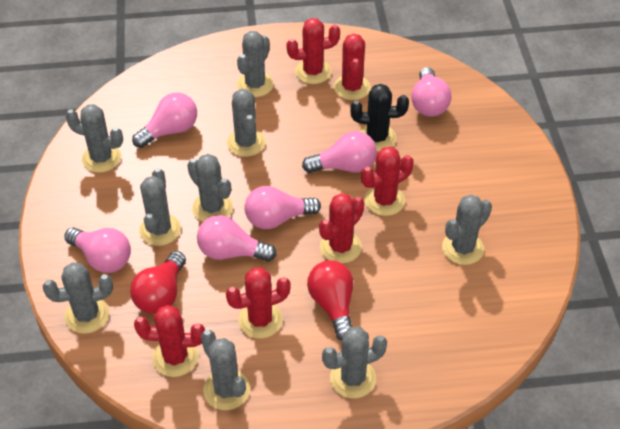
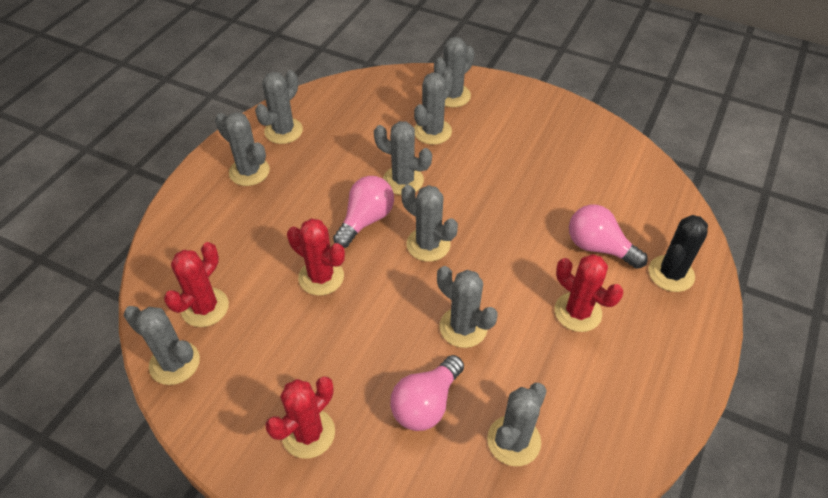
pink light bulb: [64,227,131,273] [132,93,197,148] [197,215,276,262] [245,186,321,229] [302,131,377,173] [411,67,451,117] = 6 -> [333,176,394,248] [390,355,464,431] [569,205,648,269] = 3
red cactus: [134,305,205,377] [226,268,291,338] [286,18,340,84] [319,193,364,264] [334,34,371,100] [361,147,414,216] = 6 -> [164,242,229,327] [265,377,335,459] [287,218,345,296] [555,254,623,332] = 4
red light bulb: [130,251,186,314] [307,260,353,341] = 2 -> none = 0

